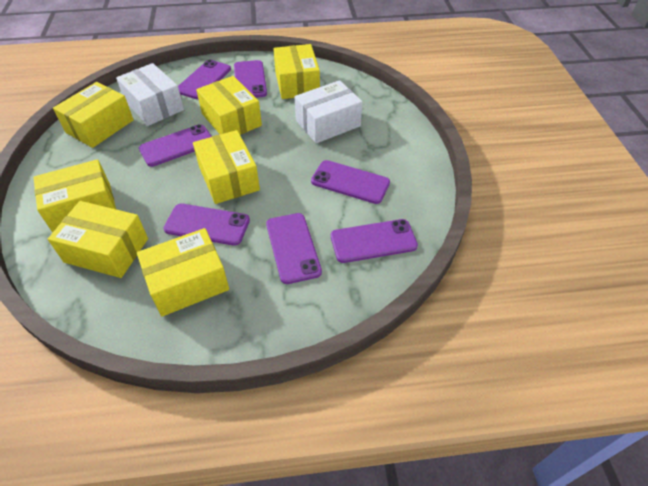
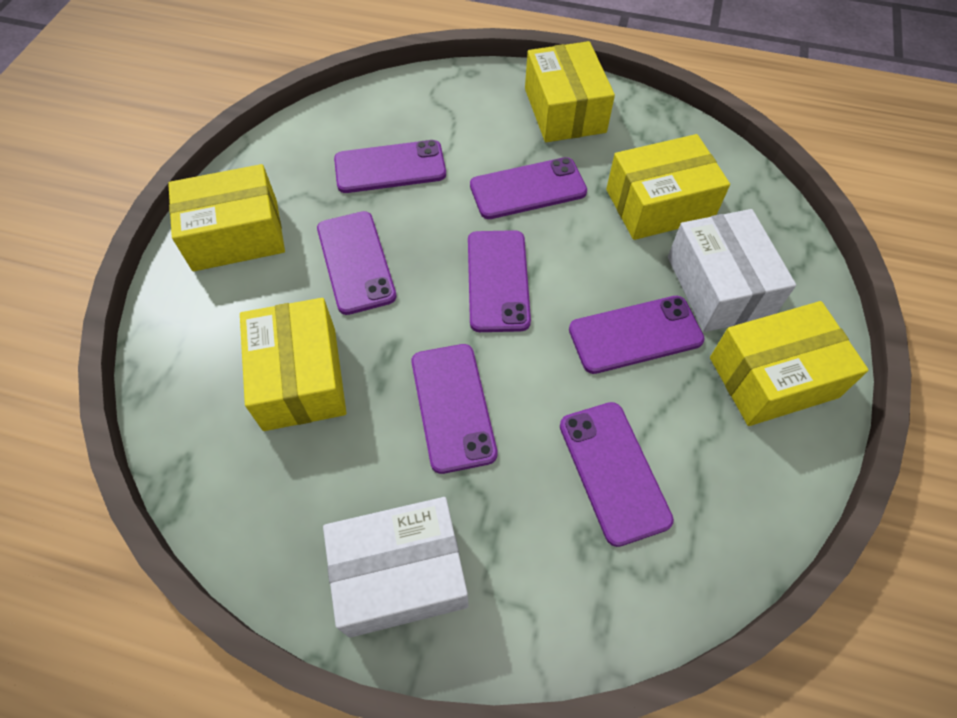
yellow box: [33,159,116,233] [48,201,148,278] [53,82,134,148] [137,228,229,316] [193,130,260,204] [196,76,262,135] [273,44,320,99] = 7 -> [168,164,285,271] [240,298,346,431] [525,41,615,142] [606,134,730,240] [710,301,868,426] = 5

